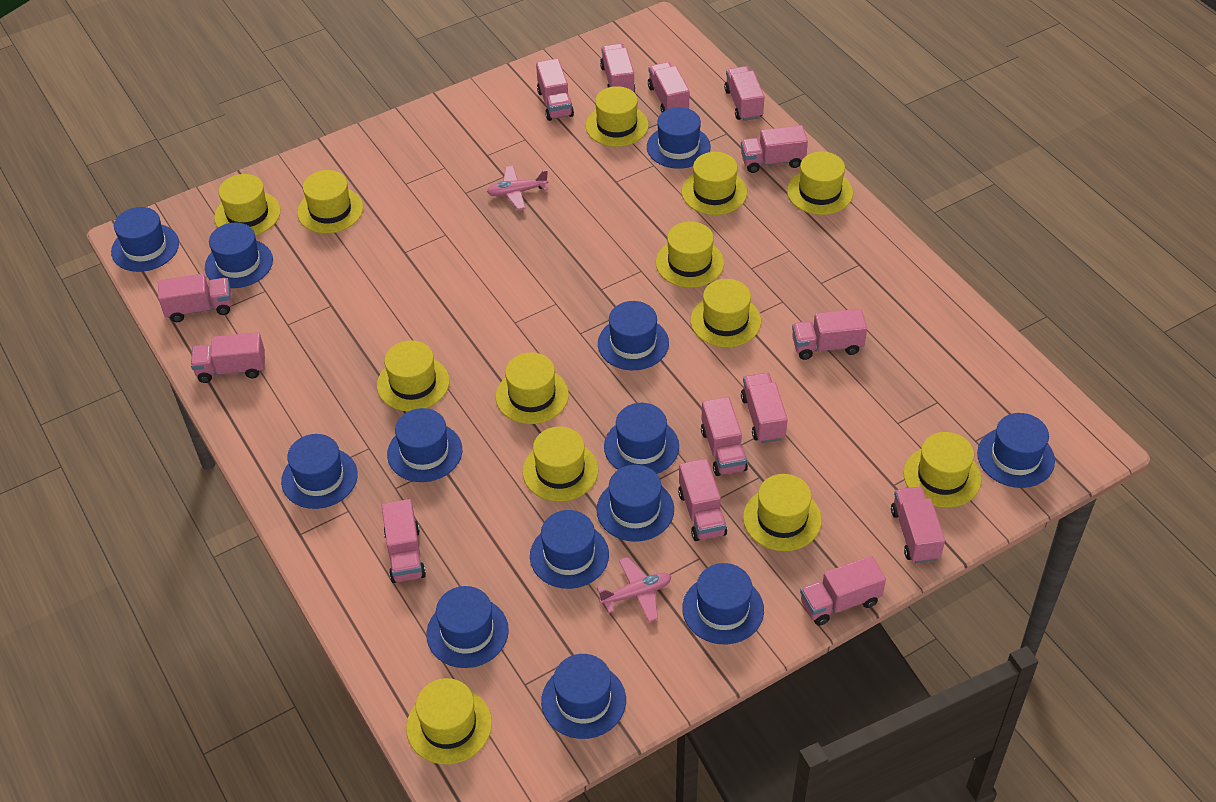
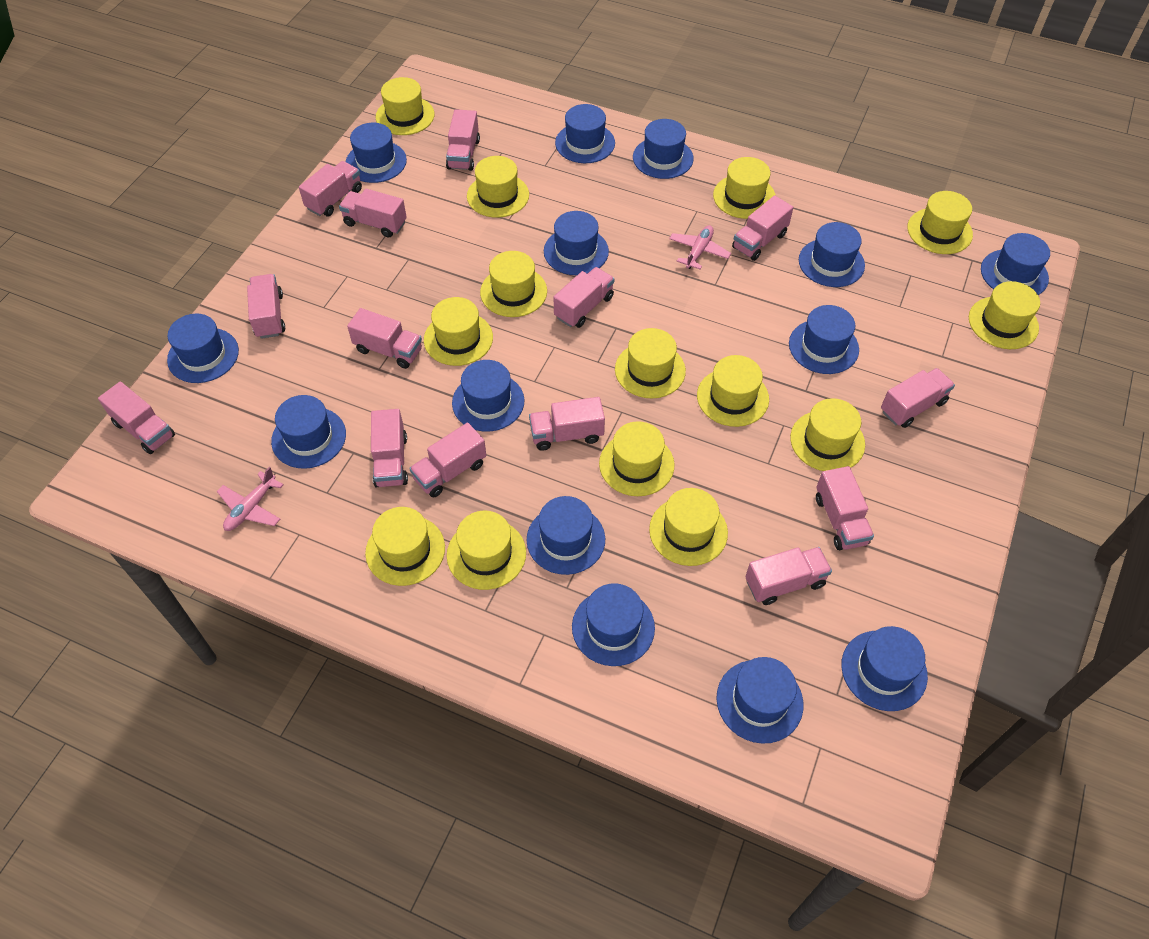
blue hat: [111,207,179,272] [205,223,273,288] [281,434,358,509] [387,408,462,482] [426,586,509,668] [530,510,609,589] [541,654,626,739] [596,465,674,542] [598,301,669,370] [604,403,679,474] [647,107,711,169] [682,563,764,644] [977,413,1055,488] = 13 -> [167,314,239,383] [271,395,346,469] [346,123,407,183] [452,360,524,432] [526,496,605,575] [544,211,609,275] [555,104,615,163] [572,583,655,666] [633,119,694,179] [717,657,804,744] [789,305,859,374] [799,222,865,287] [841,626,928,711] [981,233,1050,295] = 14
yellow hat: [214,174,281,236] [297,170,363,233] [377,340,449,411] [406,678,492,765] [496,352,569,424] [522,427,599,502] [586,86,649,147] [656,221,724,288] [682,152,747,215] [691,279,761,347] [743,474,822,551] [787,151,853,215] [903,432,982,508] = 13 -> [365,507,445,586] [376,77,435,135] [424,297,493,366] [447,511,526,590] [467,156,529,218] [480,251,547,317] [599,421,675,496] [615,328,686,398] [649,488,728,566] [697,355,769,427] [713,157,776,219] [790,398,865,471] [907,191,973,254] [969,281,1040,349] = 14

